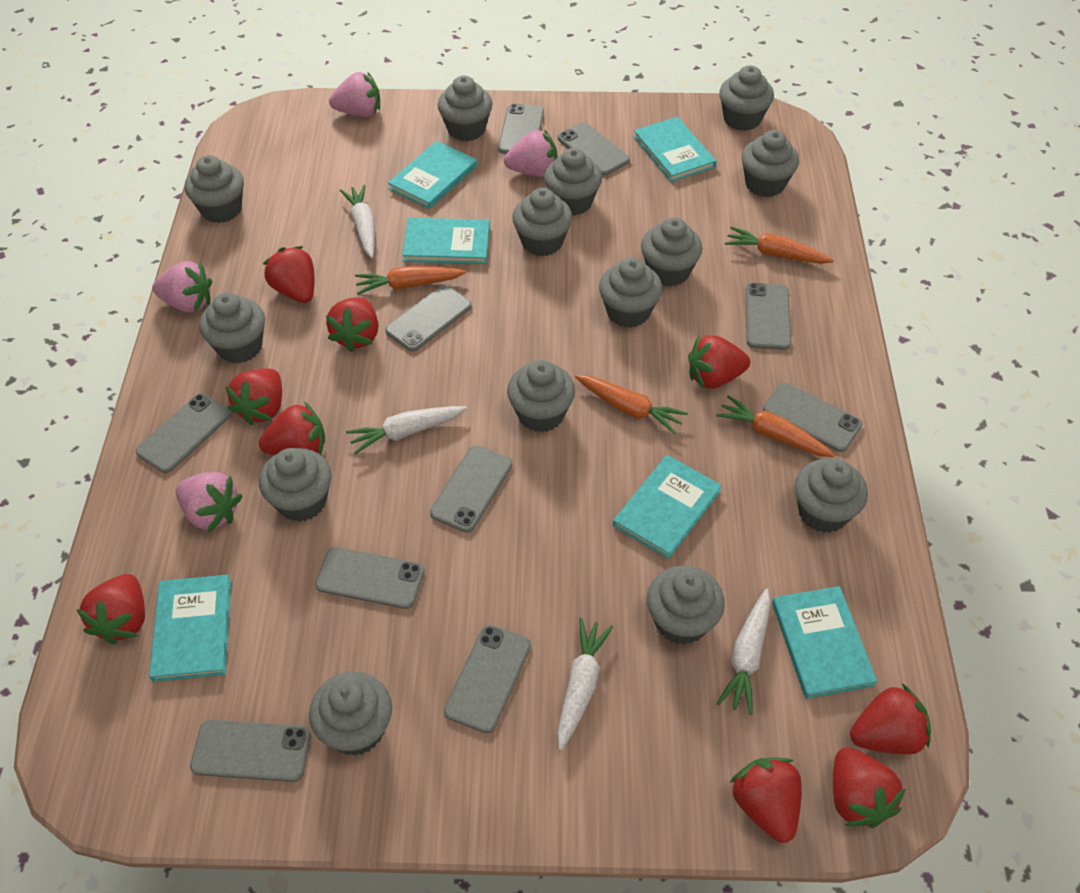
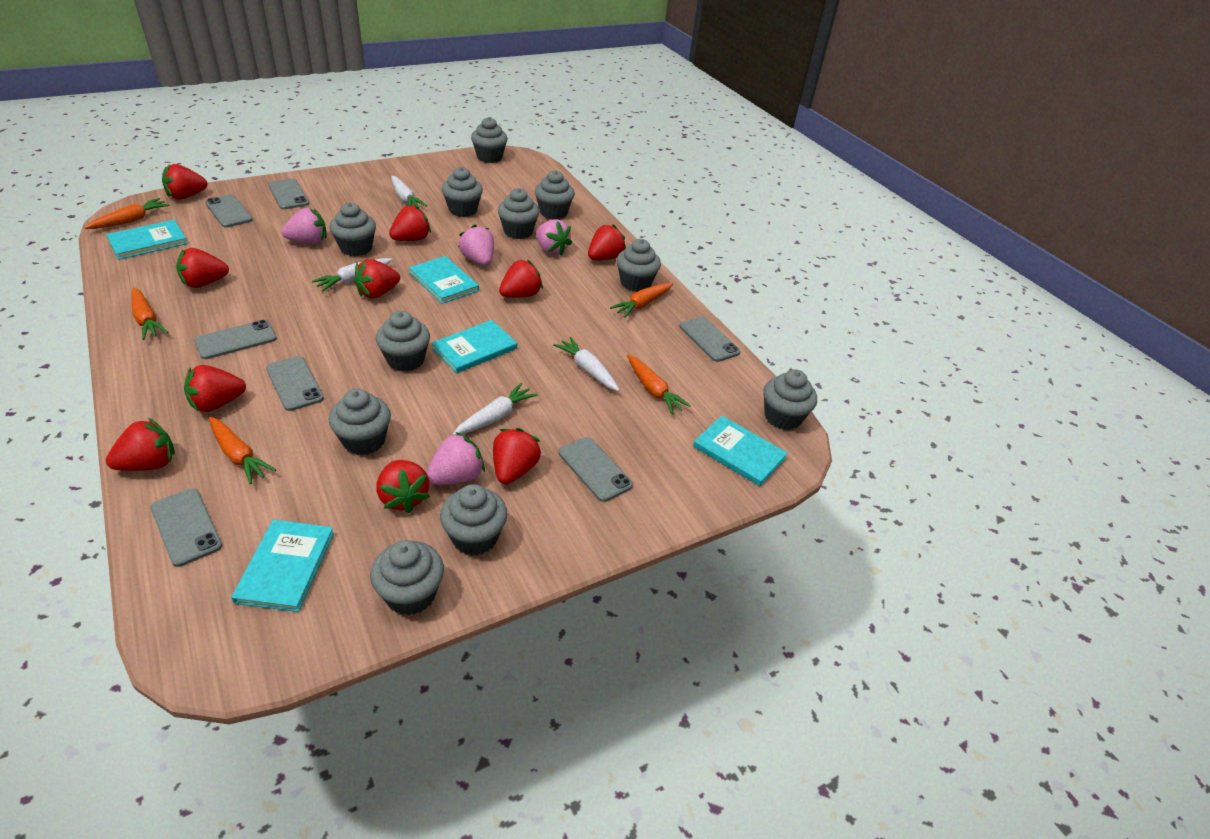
grey cupcake: [185,155,244,223] [199,293,265,363] [259,448,332,522] [309,672,392,756] [438,76,492,141] [507,360,575,432] [512,188,572,256] [544,148,602,216] [599,258,662,328] [641,217,702,287] [647,566,725,645] [719,65,774,131] [741,130,799,197] [794,459,868,533] = 14 -> [329,389,391,455] [330,202,376,257] [370,540,444,615] [376,311,430,372] [440,484,507,556] [442,167,483,217] [471,117,508,163] [498,188,539,239] [535,170,575,219] [617,239,661,292] [764,369,817,430] = 11
grey phone: [136,394,231,473] [190,720,311,782] [315,547,425,609] [385,285,472,352] [430,445,513,533] [444,625,531,733] [498,104,544,154] [558,122,630,176] [746,283,791,350] [763,383,862,452] = 10 -> [150,488,222,567] [194,320,277,359] [205,194,253,227] [266,356,324,411] [268,179,309,209] [559,437,633,502] [679,316,741,362] = 7
orange carrot: [355,266,466,295] [575,375,688,434] [716,395,835,457] [725,226,834,264] = 4 -> [84,198,170,229] [131,287,168,340] [209,417,276,484] [610,283,673,318] [627,355,691,414] = 5
red strawberry: [76,574,145,645] [225,368,282,426] [259,402,325,455] [263,246,315,303] [326,297,378,352] [688,335,750,389] [730,757,802,843] [833,747,906,828] [850,684,931,755] = 9 -> [106,418,175,471] [162,164,207,199] [176,248,229,288] [184,365,246,412] [354,259,400,298] [376,460,430,513] [389,205,431,241] [493,428,541,484] [499,259,543,298] [588,224,626,260] = 10
turquoise book: [149,575,231,682] [388,141,477,209] [402,218,490,264] [613,455,722,559] [634,117,717,182] [772,586,877,699] = 6 -> [106,220,188,260] [231,519,334,612] [409,256,479,304] [432,320,517,373] [693,416,788,486] = 5

